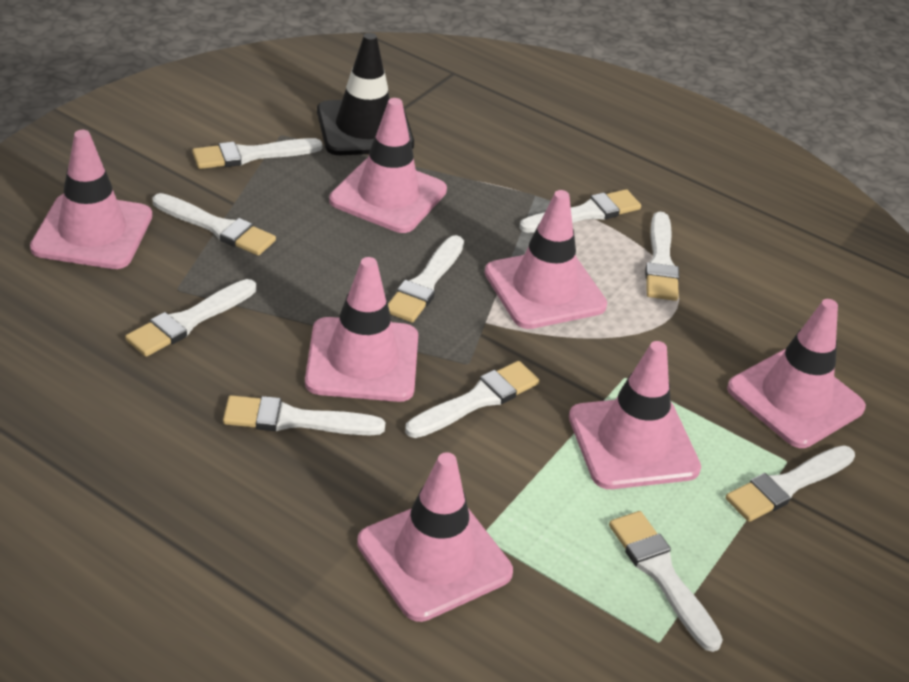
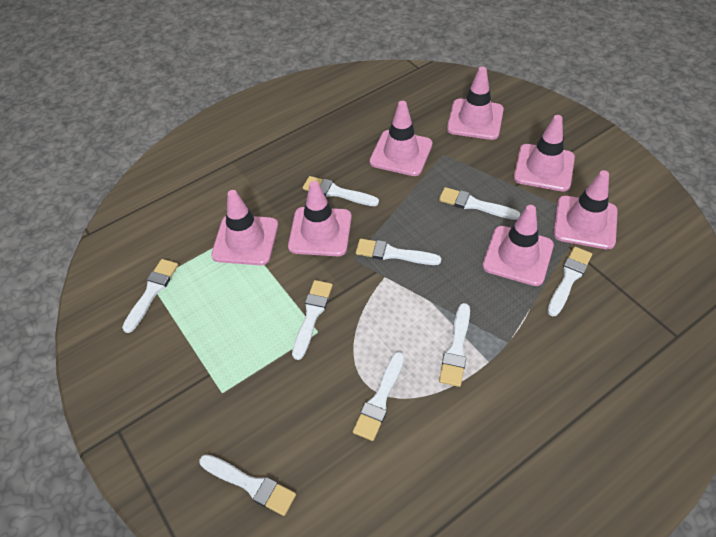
black traffic cone: [317,33,414,155] = 1 -> none = 0
white brush: [125,279,256,357] [153,193,276,256] [192,138,323,169] [223,395,385,435] [388,235,464,323] [405,361,540,438] [519,189,641,233] [609,511,723,652] [645,212,679,301] [726,445,855,522] = 10 -> [122,259,178,333] [199,454,296,516] [292,280,333,360] [303,176,379,206] [353,352,404,441] [356,239,441,265] [439,187,520,220] [439,303,470,387] [547,246,592,316] = 9

